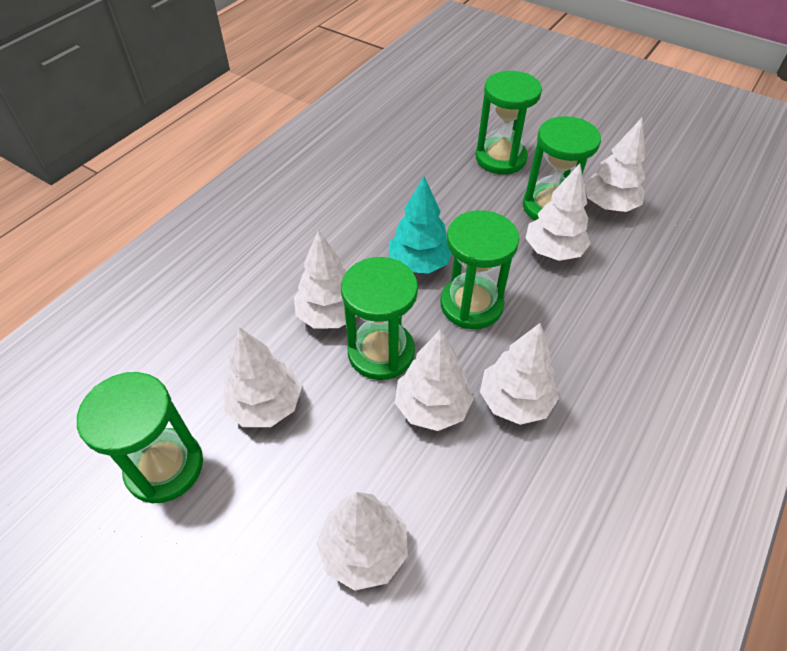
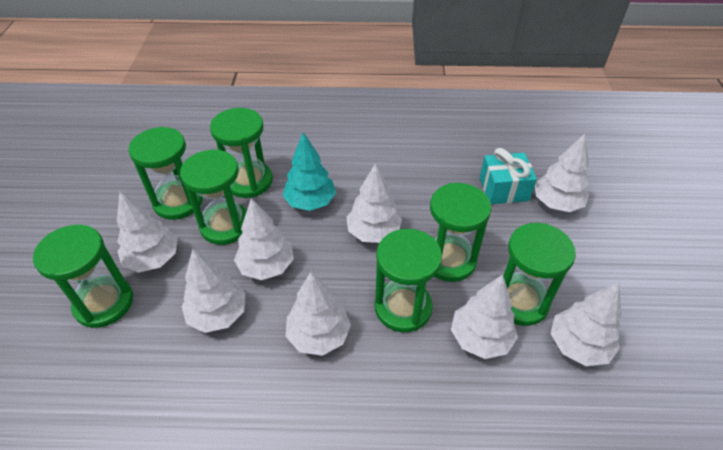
green hourglass: [77,372,203,503] [341,257,418,380] [440,210,519,329] [476,71,542,174] [523,116,601,220] = 5 -> [33,225,133,328] [128,127,203,220] [180,149,247,245] [210,108,273,198] [375,229,442,332] [430,183,491,282] [503,223,576,326] = 7
turquoise gift: none = 0 -> [480,148,537,204] = 1
white tree: [224,327,302,427] [294,230,357,329] [317,492,408,591] [395,329,474,431] [480,323,559,425] [525,164,591,261] [584,118,646,212] = 7 -> [117,191,178,273] [181,249,246,333] [234,198,294,280] [285,272,351,356] [346,163,402,243] [451,274,518,359] [535,134,589,212] [550,282,622,366] = 8

